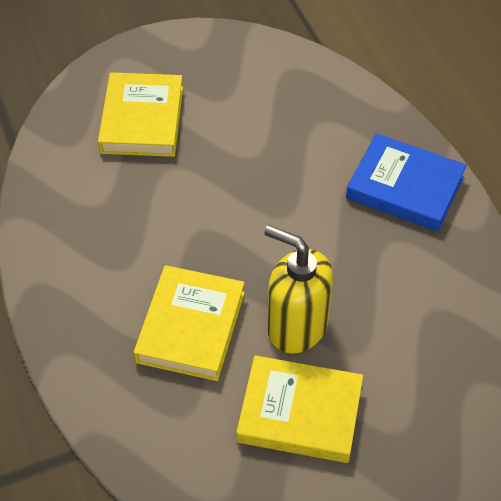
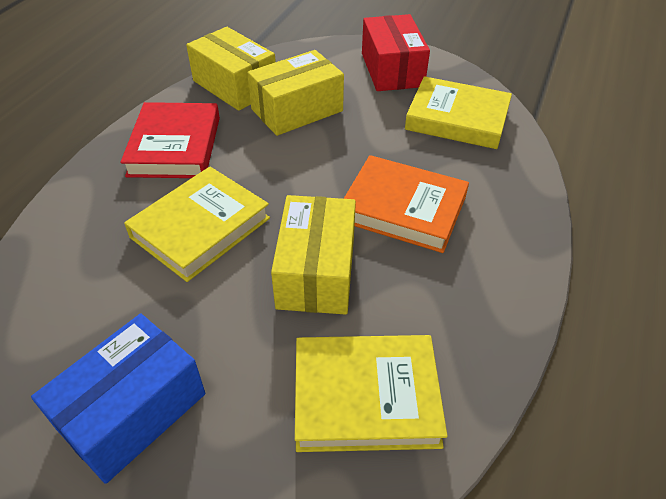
blue book: [346,133,467,232] = 1 -> none = 0
blue box: none = 0 -> [31,313,205,484] = 1
orange book: none = 0 -> [344,155,469,253] = 1
red book: none = 0 -> [120,102,220,178] = 1
red box: none = 0 -> [362,14,430,91] = 1
yellow box: none = 0 -> [186,27,276,111] [247,50,344,136] [271,195,356,315] = 3
yellow soap dispenser: [264,225,333,354] = 1 -> none = 0

